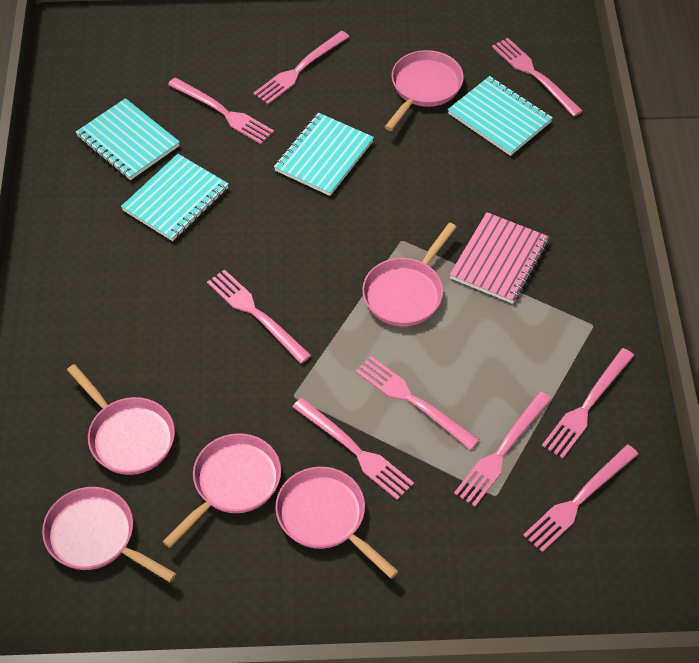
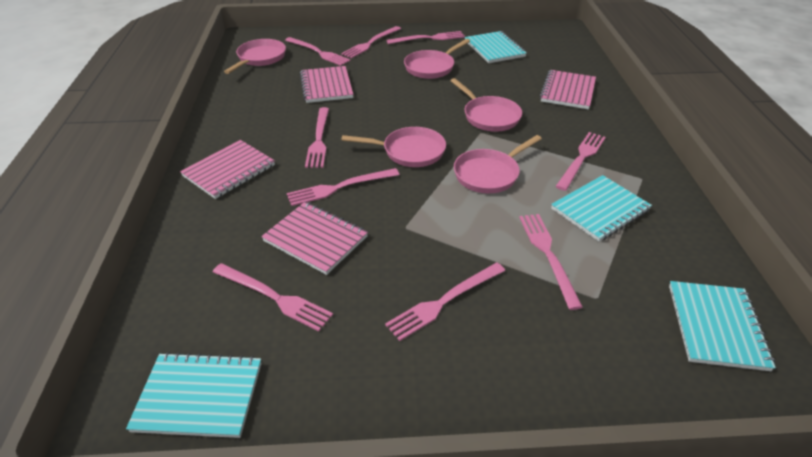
pink notebook: [450,212,549,304] = 1 -> [180,140,275,199] [261,202,368,275] [300,66,353,103] [540,70,596,109] = 4
pink pan: [42,487,177,582] [67,364,175,475] [162,433,281,548] [275,467,399,579] [362,222,457,326] [385,50,464,131] = 6 -> [224,39,286,74] [342,127,446,167] [404,39,470,79] [450,78,522,132] [454,135,542,193] = 5

